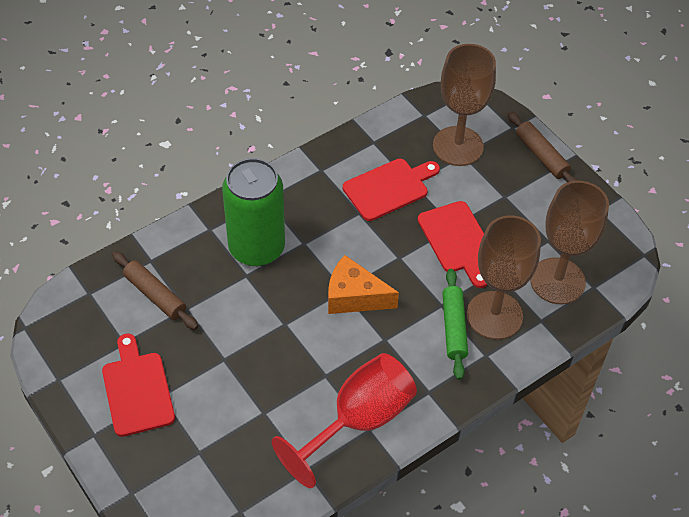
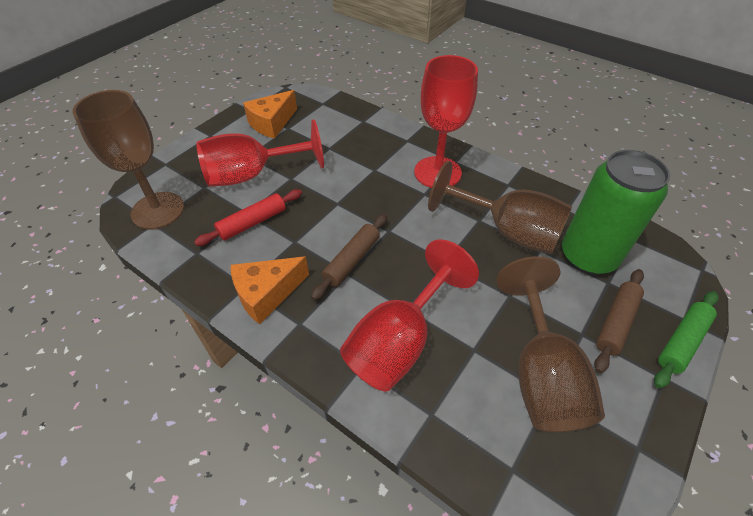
orange cheese: [328,255,399,314] = 1 -> [231,256,309,324] [243,90,297,139] = 2
red cutting board: [102,334,175,437] [343,159,440,221] [418,201,488,288] = 3 -> none = 0
red goblet: [272,353,417,488] = 1 -> [196,119,324,187] [340,239,479,392] [414,55,478,188] = 3
red rolling pin: none = 0 -> [194,189,302,246] = 1

